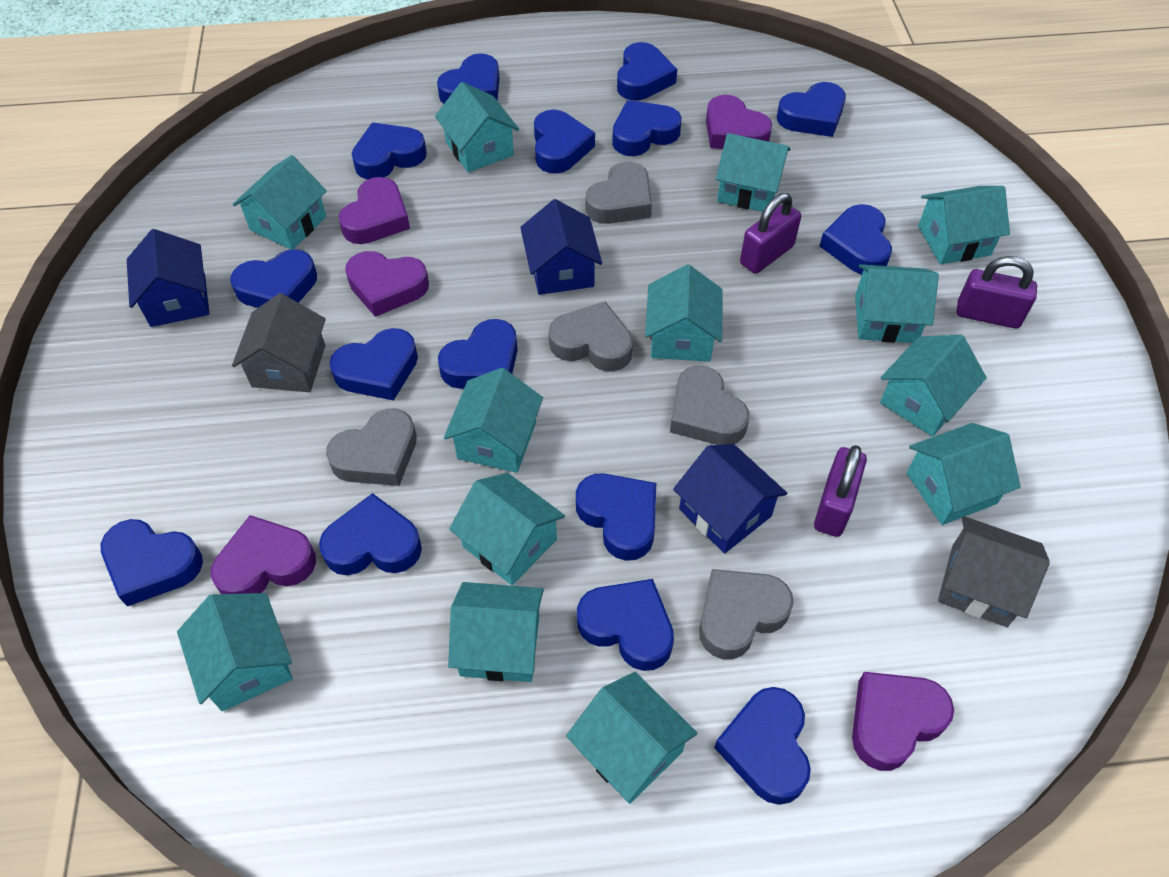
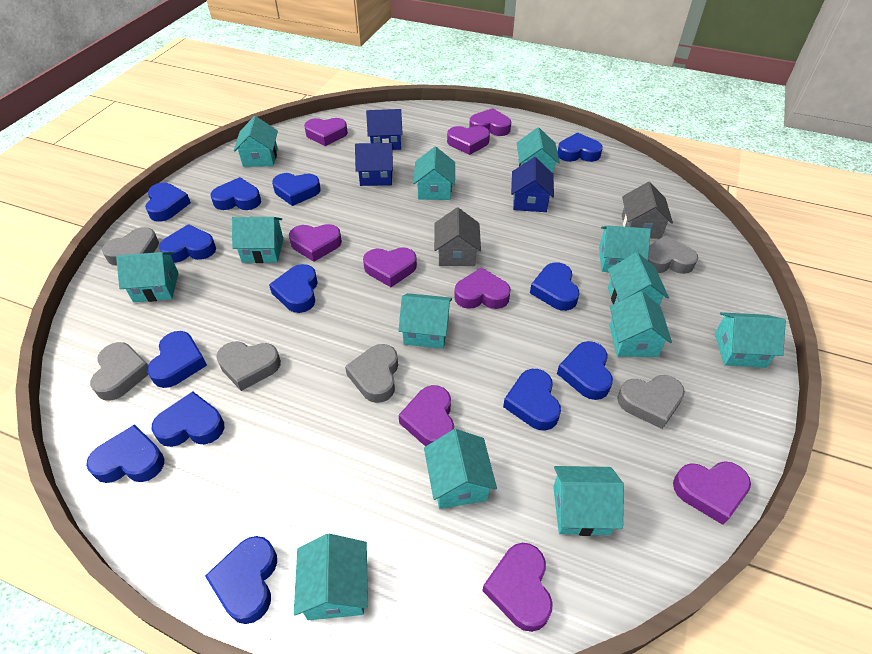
blue heart: [101,519,203,606] [230,249,317,308] [319,493,422,575] [329,328,418,401] [352,122,427,180] [437,53,500,104] [438,319,518,389] [534,110,595,173] [576,473,656,561] [577,579,674,671] [612,100,682,156] [617,42,677,100] [714,687,811,805] [777,82,846,137] [820,204,892,275] = 15 -> [86,424,164,483] [145,183,191,222] [147,331,207,388] [152,391,225,447] [159,224,216,263] [205,536,277,624] [210,177,261,210] [269,264,318,313] [272,173,321,206] [503,369,561,431] [530,262,579,311] [557,341,613,400] [558,132,603,162] = 13
grey heart: [326,409,417,486] [548,301,633,372] [586,161,652,224] [670,366,749,445] [699,569,794,659] = 5 -> [90,342,148,401] [102,227,159,266] [216,341,281,391] [345,344,398,403] [617,375,685,429] [648,235,698,274] = 6
purple heart: [211,515,316,594] [339,177,410,244] [345,251,429,317] [706,95,772,149] [852,672,954,771] = 5 -> [289,224,342,262] [304,118,348,146] [363,247,417,287] [399,385,454,446] [447,126,490,155] [454,268,511,309] [469,108,511,136] [482,543,553,632] [673,461,751,525] = 9
purple padlock: [740,193,801,274] [814,445,867,537] [957,256,1037,329] = 3 -> none = 0

